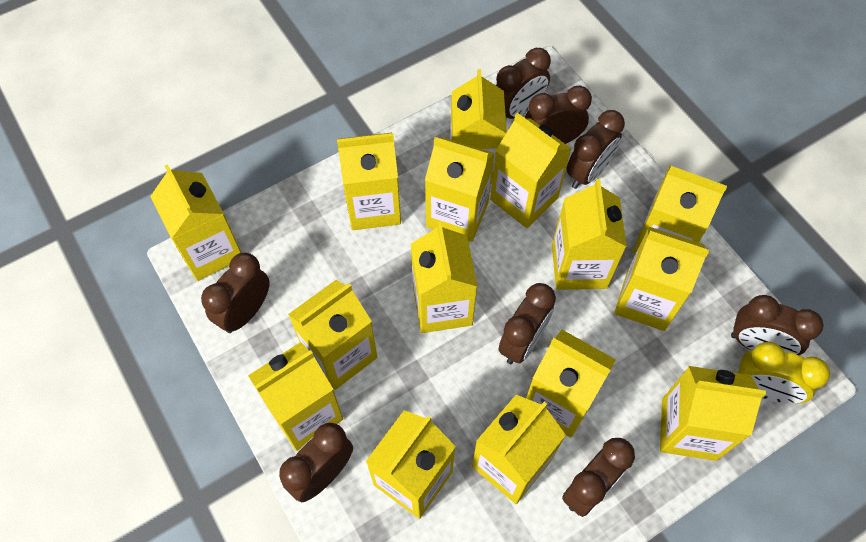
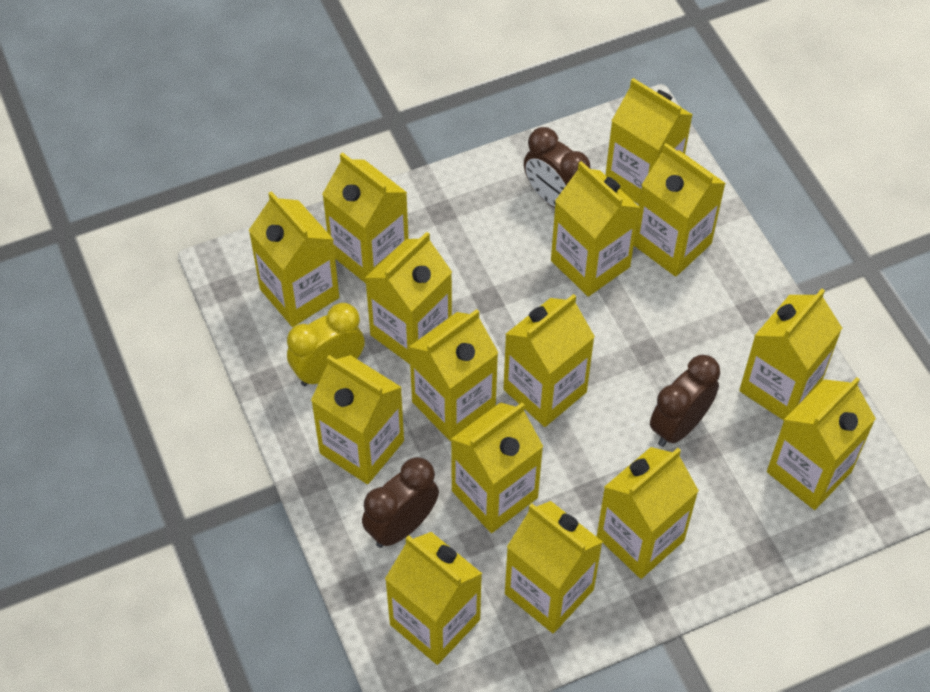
brown clock: [201,253,269,333] [279,423,353,502] [496,48,551,119] [499,283,556,364] [525,86,592,144] [562,438,635,517] [566,110,625,189] [731,295,823,355] = 8 -> [362,457,439,548] [524,127,590,208] [650,355,720,447] = 3

